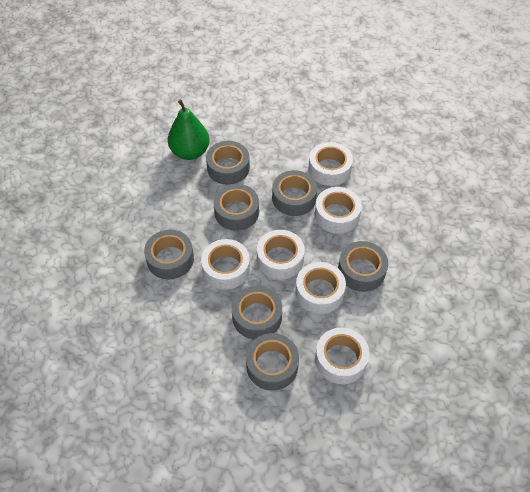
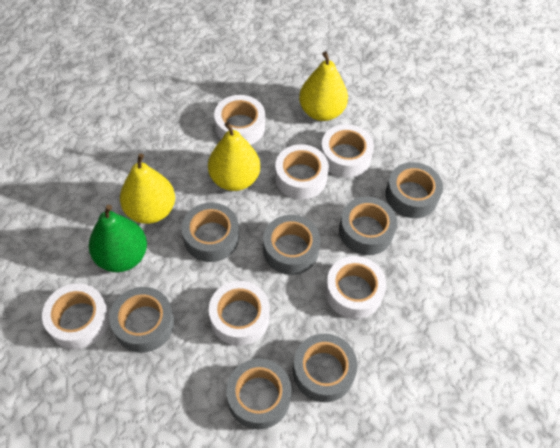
yellow pear: none = 0 -> [120,154,175,224] [208,122,260,191] [299,51,348,121] = 3

